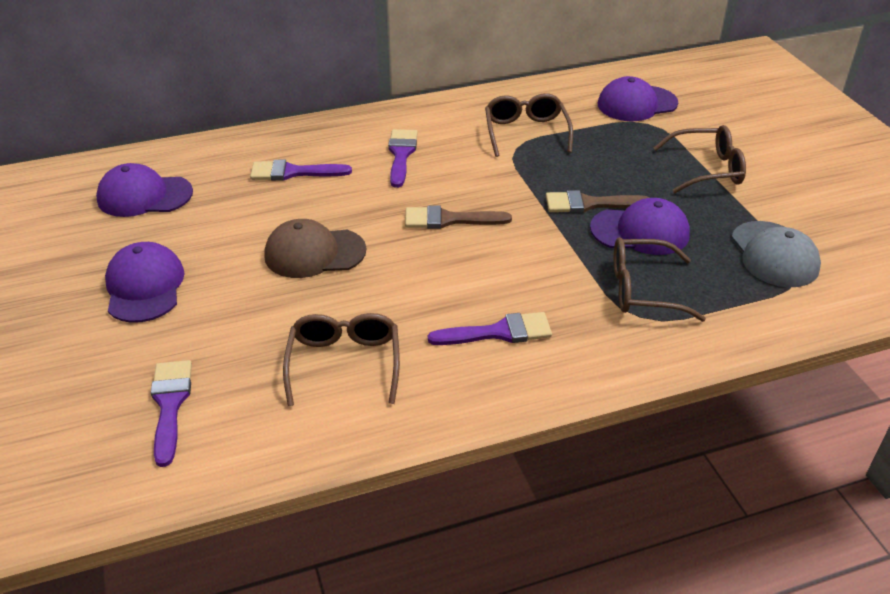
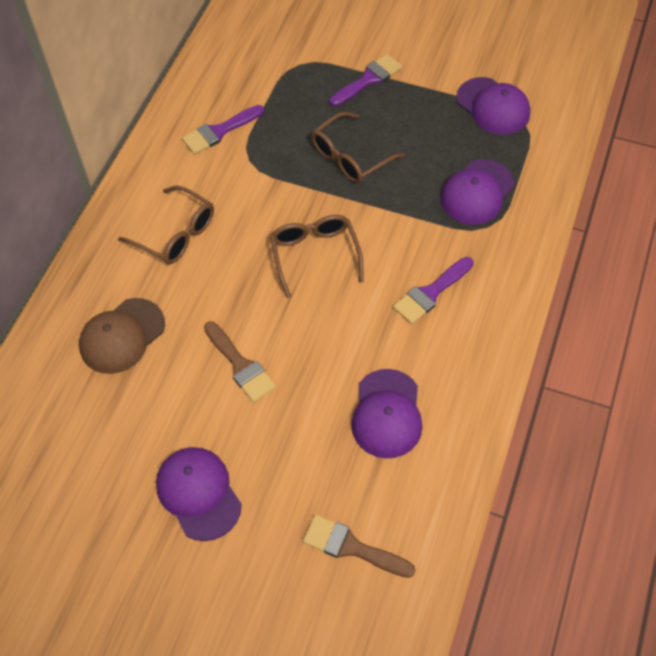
brown glasses: [283,313,400,406] [485,93,573,157] [614,237,706,322] [654,125,746,193] = 4 -> [118,186,214,264] [270,215,364,298] [311,112,405,183] = 3
grey cap: [732,221,821,287] = 1 -> none = 0
purple brush: [151,360,192,467] [250,160,352,181] [388,129,418,188] [428,312,552,345] = 4 -> [182,105,264,154] [330,54,402,106] [393,257,473,324] = 3

